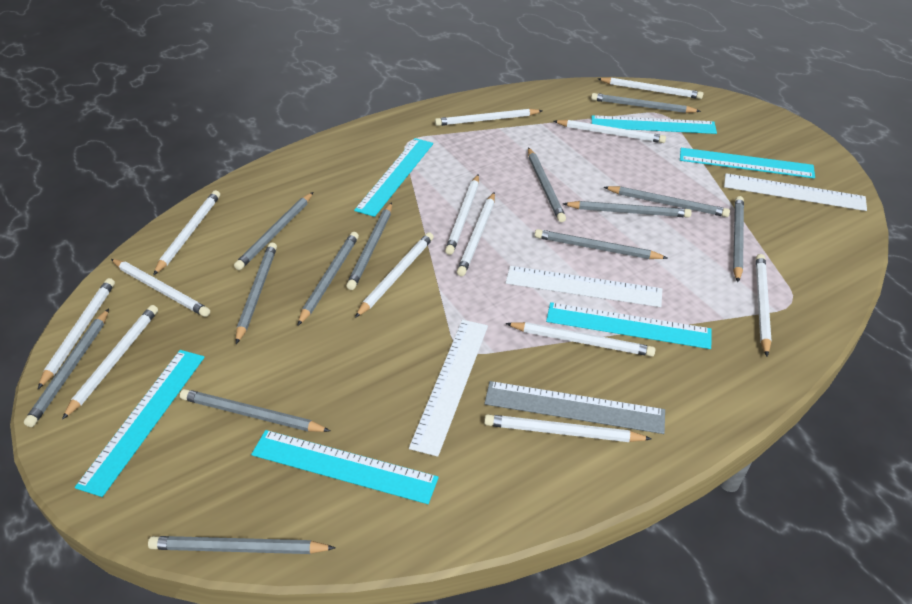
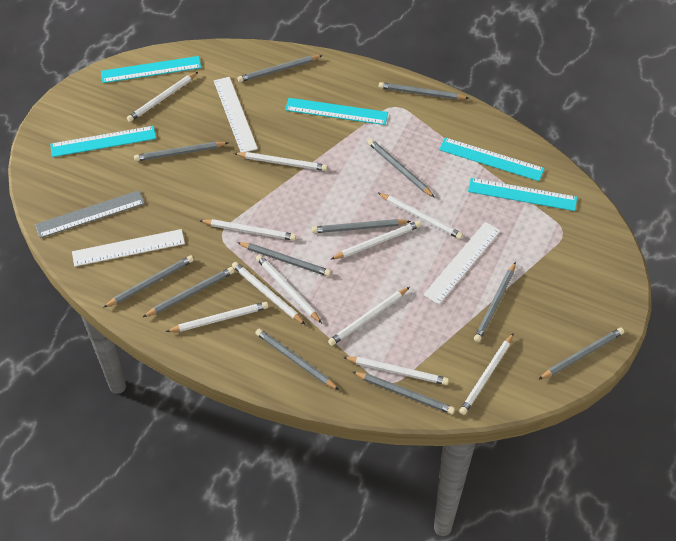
grey pencil: [24,309,109,427] [148,536,335,554] [180,389,330,432] [234,192,313,270] [236,242,277,344] [297,232,359,326] [346,202,392,290] [528,147,566,222] [535,229,667,259] [563,201,692,218] [591,93,701,113] [604,186,730,217] [733,196,744,282] = 13 -> [103,255,194,308] [134,142,228,161] [143,267,235,317] [237,55,323,82] [237,242,331,276] [255,329,339,390] [312,219,411,233] [353,372,455,414] [368,139,434,197] [379,82,469,100] [474,262,516,342] [538,327,624,380] = 12
turquoise ruler: [75,350,205,497] [251,430,439,504] [354,138,433,217] [546,302,712,349] [591,115,717,134] [680,148,815,178] = 6 -> [50,126,156,157] [101,56,201,83] [285,98,388,125] [439,137,544,181] [468,178,577,211] = 5
white pencil: [38,278,115,389] [62,305,158,420] [111,259,210,317] [153,190,220,275] [355,232,434,318] [435,109,542,126] [445,175,479,255] [457,192,495,276] [484,414,652,442] [505,322,656,357] [554,120,666,143] [598,77,703,99] [756,254,772,356] = 13 -> [127,72,198,122] [166,302,268,332] [199,219,296,241] [232,262,306,325] [234,152,328,171] [256,255,322,323] [328,287,410,346] [331,221,421,259] [343,357,449,385] [378,193,463,239] [459,333,514,415] = 11

